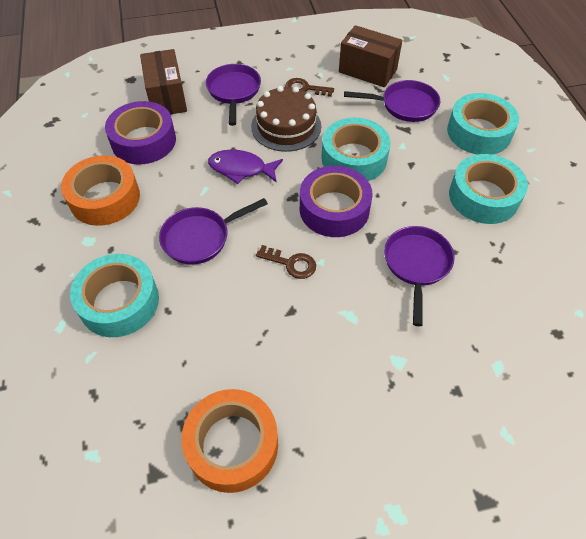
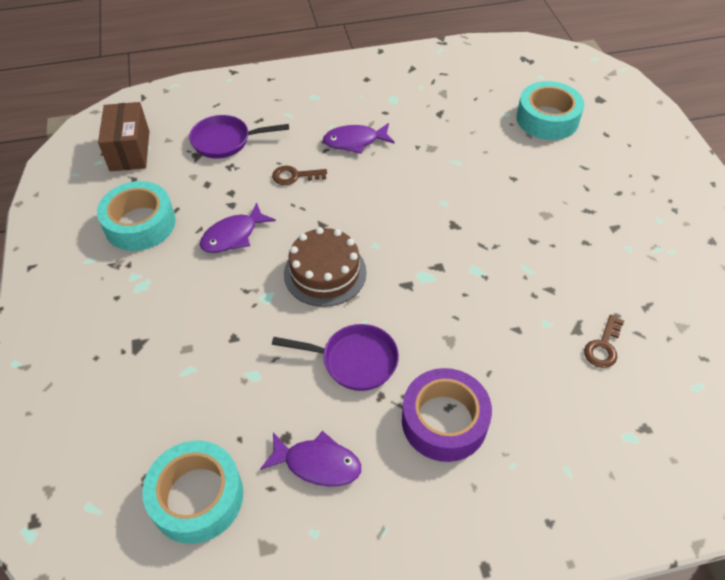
brown box: [140,49,187,114] [339,25,402,87] = 2 -> [98,102,149,171] = 1
orange tape: [61,155,140,226] [181,389,278,493] = 2 -> none = 0
purple fish: [208,150,283,184] = 1 -> [200,202,276,253] [260,431,361,487] [323,123,395,154] = 3
purple pan: [159,198,268,265] [206,64,261,126] [344,80,440,122] [384,226,455,326] = 4 -> [189,115,289,158] [272,324,399,391] = 2
purple tape: [105,101,176,165] [300,166,373,237] = 2 -> [402,368,492,462] = 1
turquoise tape: [70,254,159,337] [321,118,390,181] [447,93,519,155] [449,154,528,224] = 4 -> [97,181,176,251] [142,440,243,544] [516,81,584,140] = 3

